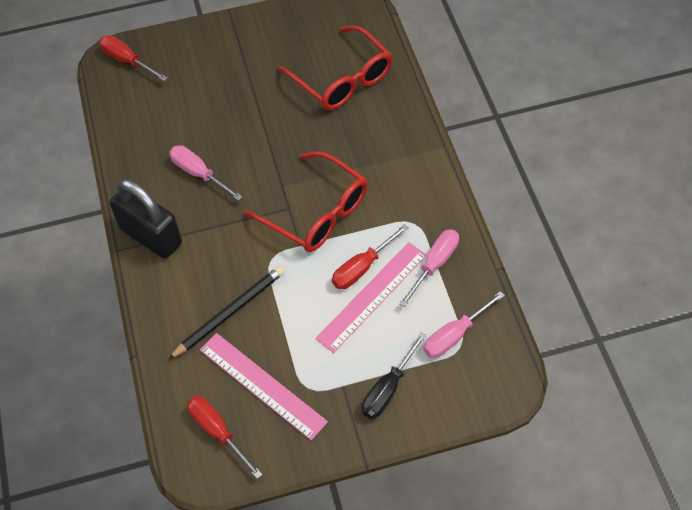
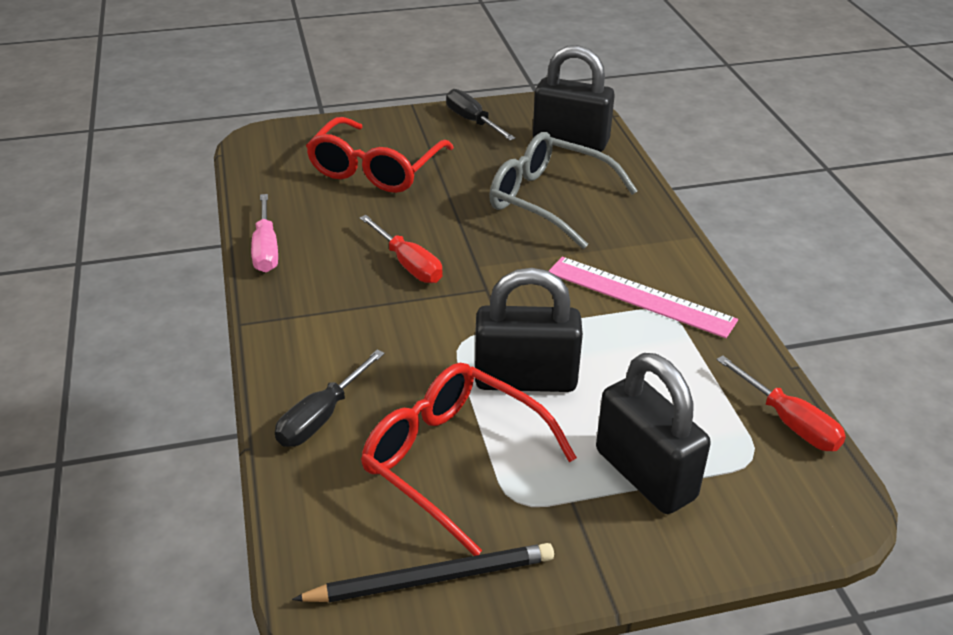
black padlock: [110,179,182,259] = 1 -> [475,268,583,392] [533,45,615,152] [596,353,711,514] = 3
black screwdriver: [362,332,427,419] = 1 -> [275,349,385,447] [446,89,515,140] = 2
grey glasses: none = 0 -> [489,132,638,249] = 1
pink ruler: [200,333,328,440] [315,242,427,353] = 2 -> [549,257,738,338] = 1
pink screwdriver: [169,145,243,201] [399,229,459,307] [423,291,505,358] = 3 -> [251,194,278,272] = 1
red screwdriver: [99,35,167,81] [187,396,263,479] [332,224,409,289] = 3 -> [360,215,443,283] [716,355,846,451] = 2

